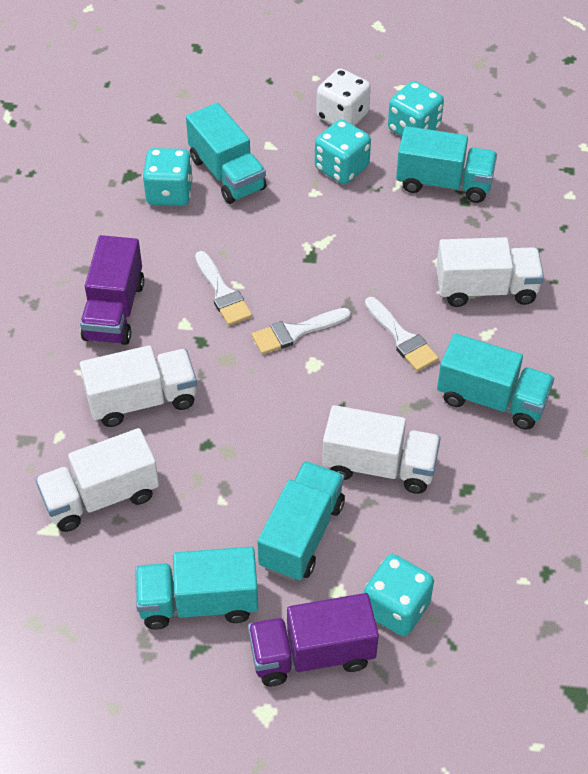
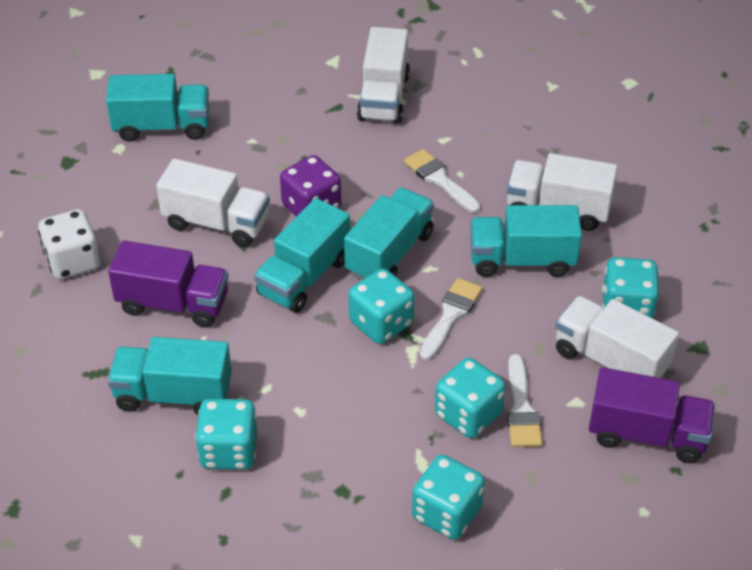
purple dice: none = 0 -> [280,155,341,217] = 1
turquoise dice: [142,148,193,206] [315,119,371,184] [364,554,434,636] [388,81,444,136] = 4 -> [195,399,257,470] [349,268,414,344] [412,455,485,540] [435,358,506,438] [602,257,659,319] = 5

